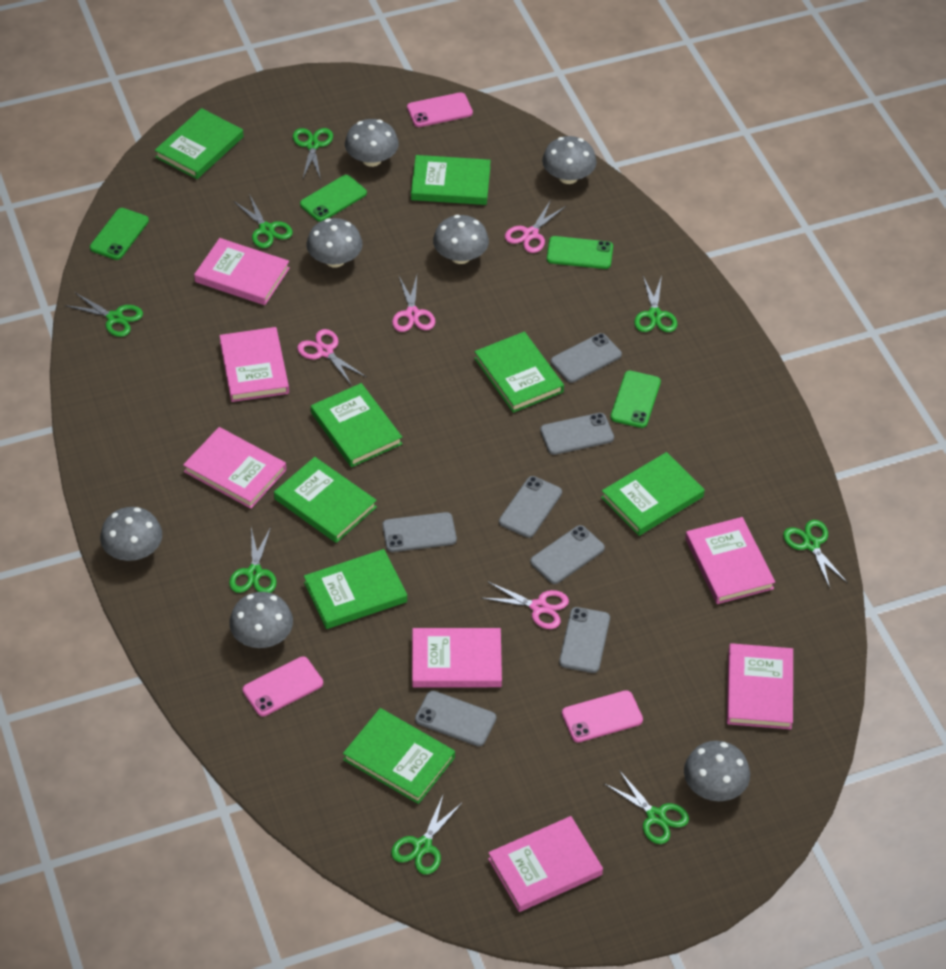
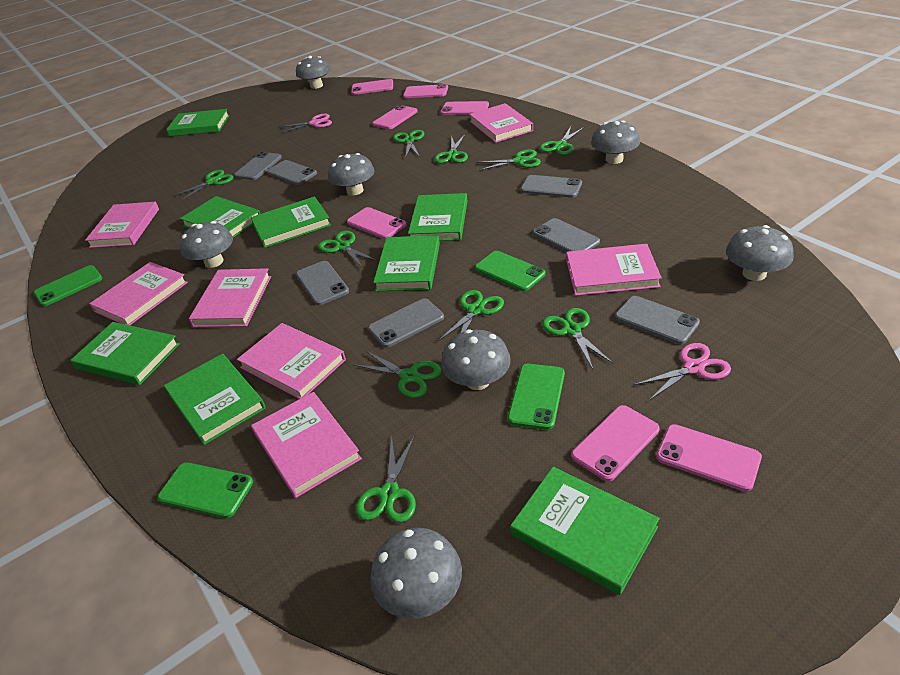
green scissors: [64,292,143,337] [229,527,277,593] [233,194,293,248] [293,128,333,180] [391,793,463,875] [604,770,689,844] [634,276,677,332] [783,520,848,588] = 8 -> [173,170,234,201] [318,231,378,268] [354,350,442,398] [356,435,416,523] [393,130,424,159] [434,135,468,163] [438,290,504,341] [476,149,541,171] [540,127,585,155] [542,308,613,369] = 10
pink phone: [243,657,323,716] [407,92,473,127] [562,690,643,742] = 3 -> [347,207,407,239] [351,79,393,95] [372,105,418,129] [403,84,448,98] [441,101,489,115] [571,405,660,481] [656,424,762,492] = 7
pink scissors: [297,329,366,386] [392,276,435,332] [482,581,569,629] [505,200,566,253] = 4 -> [278,114,332,133] [634,343,731,400] = 2

